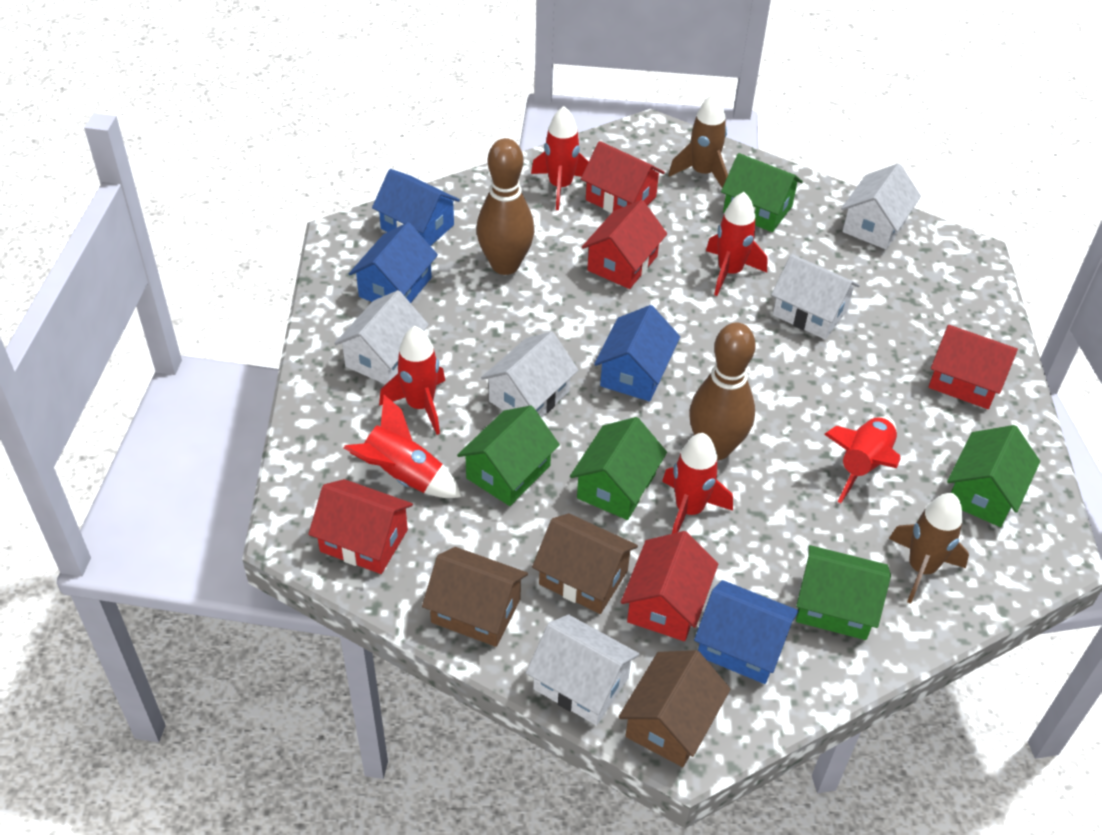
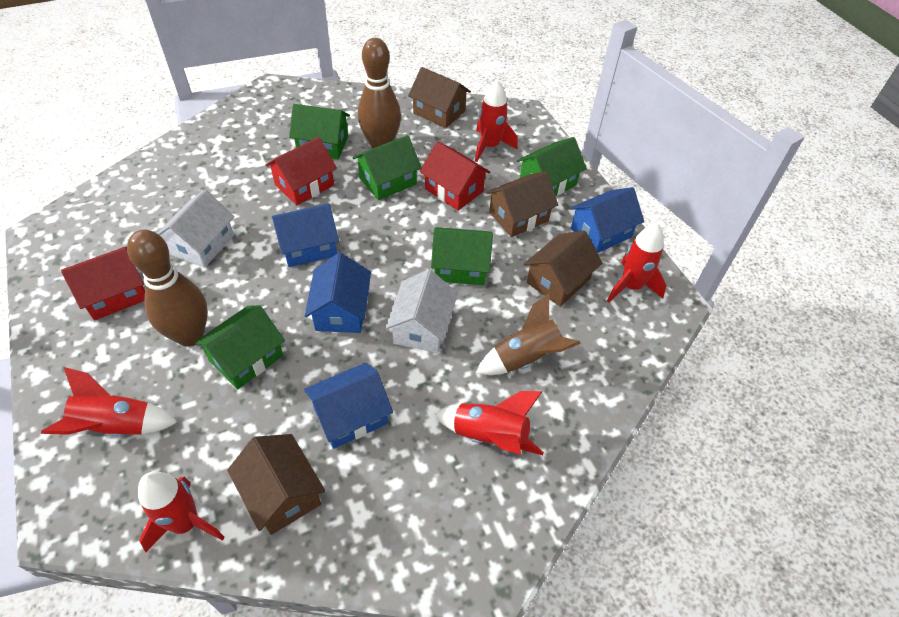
brown house: [422,547,528,647] [532,513,638,614] [618,650,731,767] = 3 -> [227,434,325,535] [408,67,471,128] [486,171,558,237] [524,230,602,307] = 4
brown rocket: [668,93,728,188] [889,493,969,604] = 2 -> [476,293,581,375] = 1
red house: [308,479,413,574] [581,141,665,213] [581,200,667,289] [621,531,718,641] [929,325,1018,409] = 5 -> [61,247,145,321] [265,137,337,205] [420,141,491,211] = 3
red rocket: [344,395,462,498] [379,326,445,435] [531,106,589,210] [662,433,733,534] [706,192,768,296] [824,416,901,503] = 6 -> [41,367,177,437] [138,471,225,553] [435,391,544,455] [475,80,518,162] [607,223,667,302] = 5
white house: [334,290,429,385] [481,332,579,417] [526,614,639,725] [771,254,860,339] [841,163,921,249] = 5 -> [157,190,235,268] [385,269,458,353] = 2

